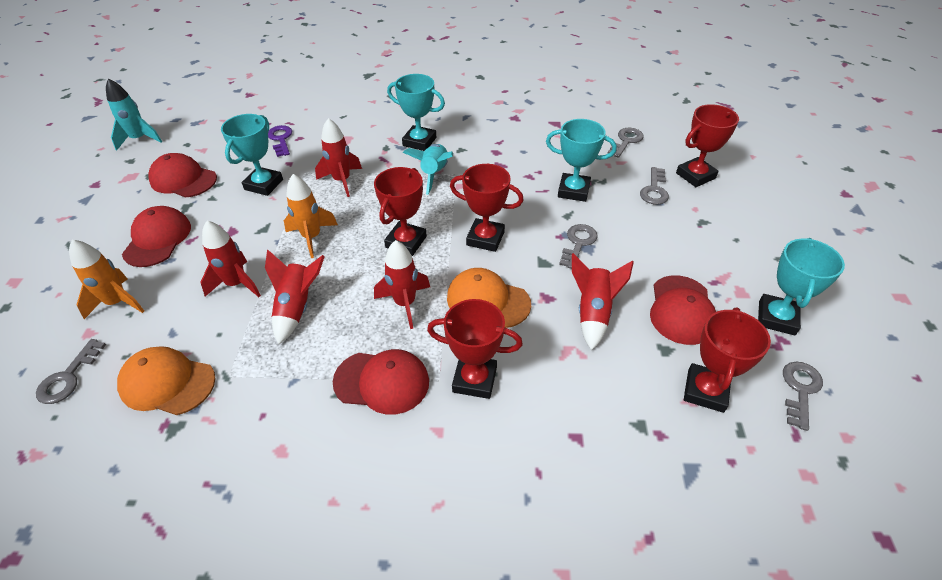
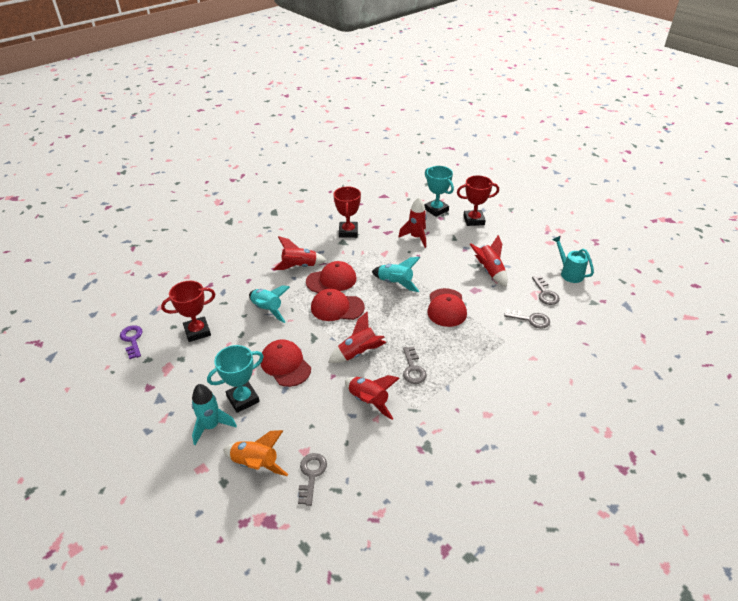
grey key: [36,339,106,404] [559,224,598,269] [607,128,644,158] [640,167,669,205] [783,361,823,431] = 5 -> [298,453,327,506] [403,346,427,384] [504,309,550,329] [532,276,560,305] = 4
orange cap: [117,346,216,415] [447,268,531,328] = 2 -> none = 0
orange rocket: [69,240,144,319] [284,174,338,258] = 2 -> [223,430,288,476] = 1
red trophy: [374,167,427,256] [427,299,523,399] [450,164,524,252] [676,104,739,187] [684,308,771,413] = 5 -> [161,281,215,342] [333,186,361,238] [457,175,499,226] = 3
turquoise rocket: [106,78,162,151] [403,144,453,195] = 2 -> [192,384,237,445] [249,285,290,323] [372,257,421,292] = 3
turquoise trophy: [221,114,283,196] [387,74,445,151] [546,119,617,202] [758,238,845,335] = 4 -> [207,345,264,413] [425,166,454,217] = 2
turquoise watering can: none = 0 -> [552,236,594,283] = 1

